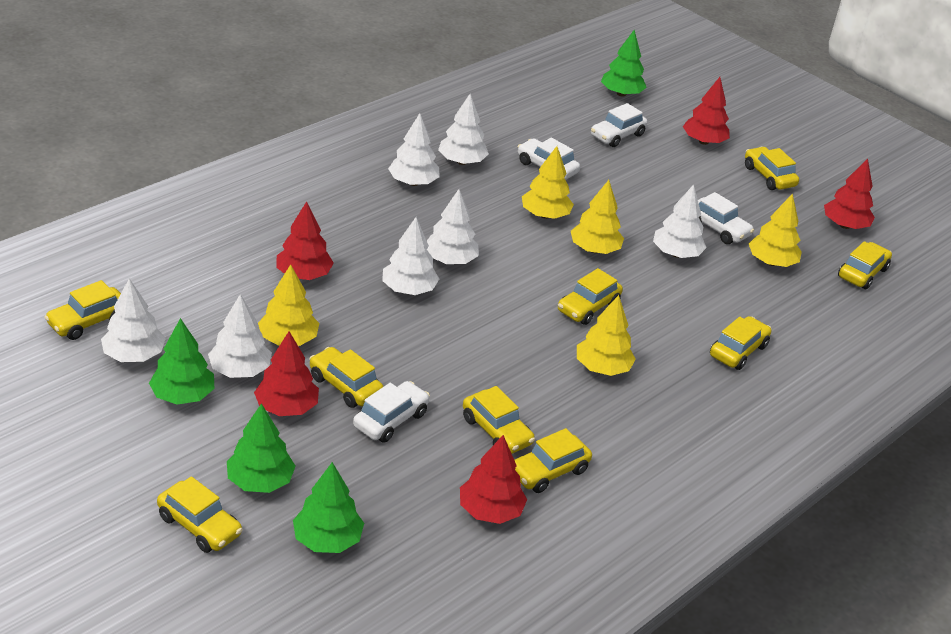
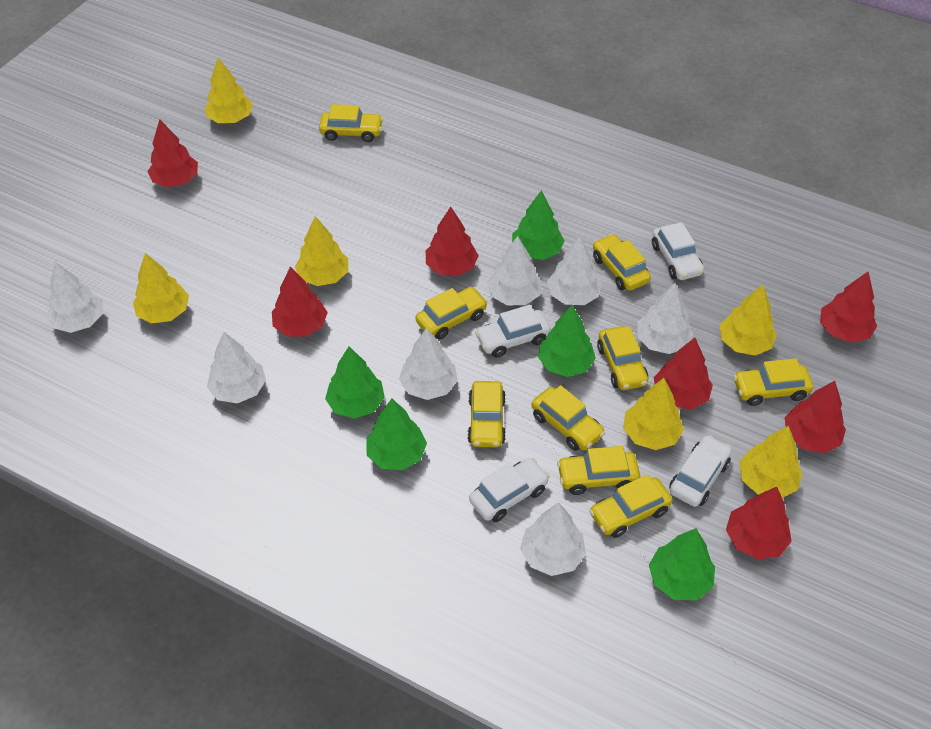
green tree: [149,318,214,405] [227,403,296,493] [293,462,364,553] [601,30,647,97] = 4 -> [325,347,385,419] [366,399,427,470] [512,190,565,260] [538,306,596,377] [649,528,715,600] = 5
red tree: [254,331,319,416] [276,201,334,280] [460,435,527,524] [683,77,730,145] [824,159,875,229] = 5 -> [148,119,198,187] [272,267,328,337] [426,207,479,276] [654,338,713,409] [726,487,792,559] [785,381,846,453] [820,272,877,343] = 7
yellow tree: [258,264,320,346] [522,146,574,219] [571,180,624,254] [577,295,636,376] [749,194,802,267] = 5 -> [133,253,189,324] [205,58,253,123] [295,216,348,286] [623,378,684,450] [720,284,777,356] [739,426,802,498] = 6

